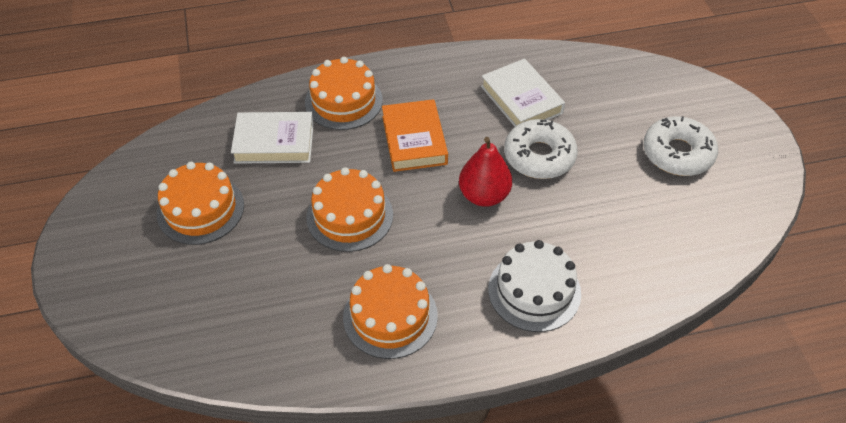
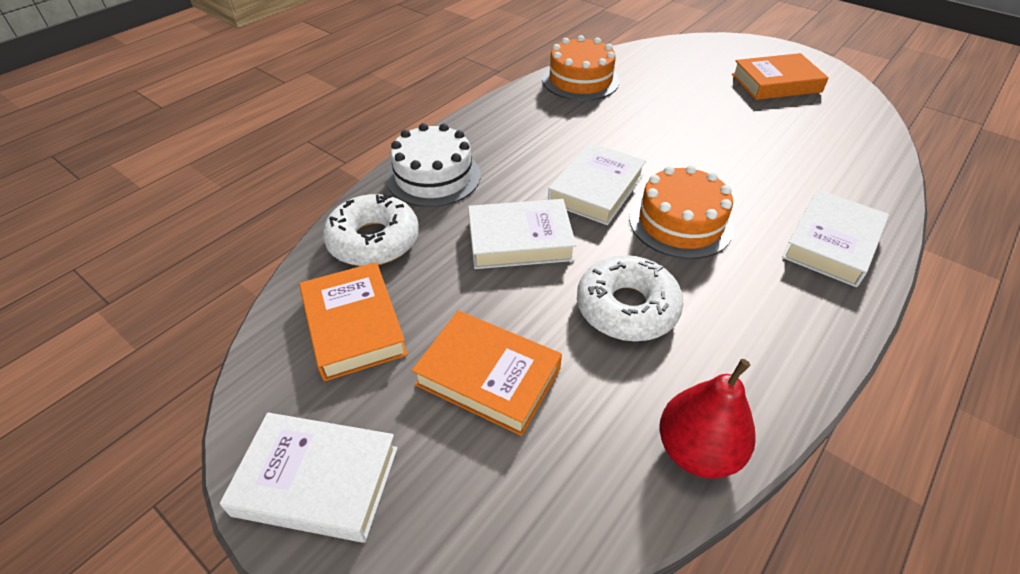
orange book: [382,99,448,172] = 1 -> [299,262,408,381] [412,311,562,436] [732,53,829,100] = 3
orange cake: [157,162,244,245] [305,57,383,130] [306,167,393,252] [343,264,438,359] = 4 -> [542,35,619,101] [629,165,734,259] = 2
white book: [231,112,314,164] [481,59,565,127] = 2 -> [220,413,398,543] [468,199,576,269] [548,142,646,225] [782,189,889,287] = 4

